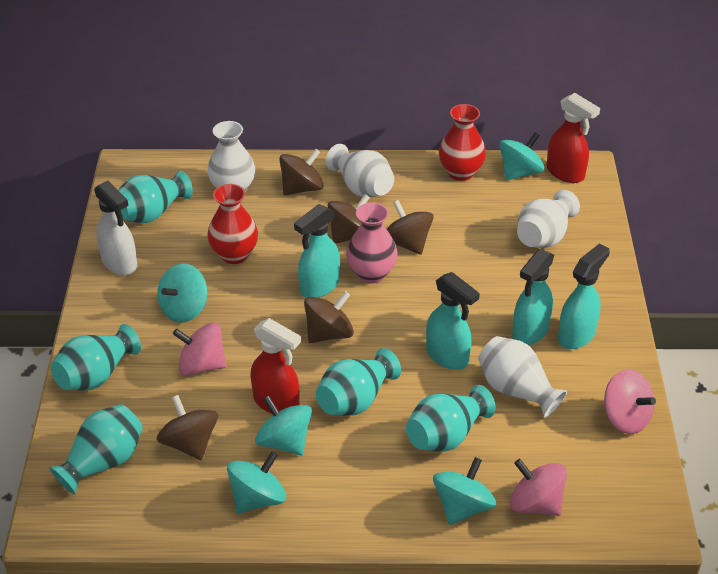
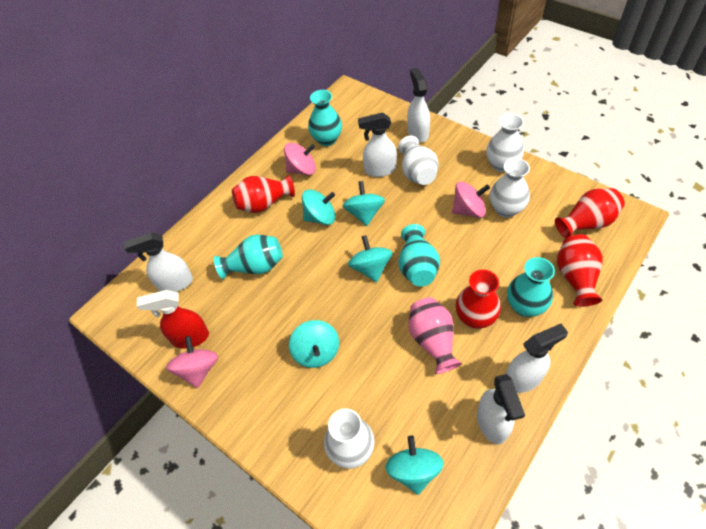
brown spinning top: [157,395,218,460] [279,149,324,195] [304,291,354,343] [328,194,370,244] [387,200,434,255] = 5 -> none = 0
red spray bottle: [251,318,301,414] [547,93,600,183] = 2 -> [137,290,209,349] = 1
red vase: [207,184,258,264] [439,104,486,181] = 2 -> [232,175,295,213] [456,270,501,329] [555,188,625,238] [557,234,603,306] = 4
turquoise spray bottle: [294,204,340,298] [426,272,480,370] [512,249,554,345] [558,244,610,349] = 4 -> none = 0
turquoise vase: [49,404,143,495] [51,324,141,391] [118,171,193,223] [316,348,401,416] [406,385,496,452] = 5 -> [214,234,283,279] [308,90,342,146] [398,224,440,286] [507,257,555,317] = 4
white spray bottle: [94,181,137,275] = 1 -> [124,232,193,292] [358,112,397,177] [407,68,430,143] [477,374,525,444] [506,324,568,393] = 5

